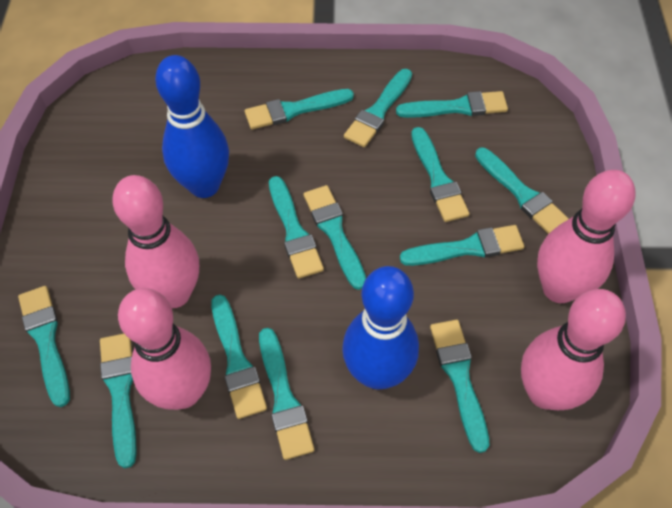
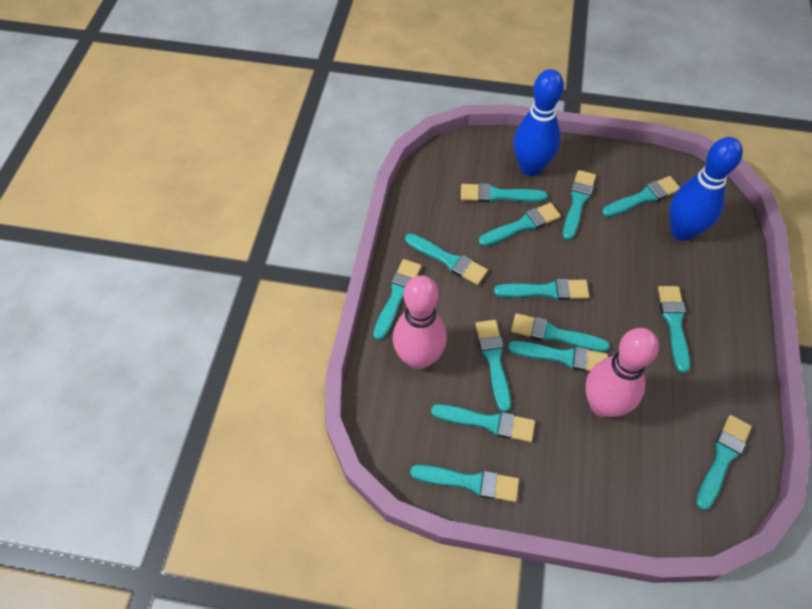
pink bowling pin: [112,175,199,308] [118,288,211,410] [521,289,626,410] [537,170,635,303] = 4 -> [393,275,447,370] [585,328,659,418] = 2
turquoise brush: [18,286,70,407] [100,334,137,468] [211,295,267,419] [245,89,354,129] [259,328,314,460] [269,176,324,279] [304,185,366,290] [344,69,412,147] [396,91,508,118] [400,225,524,266] [411,127,469,222] [430,320,490,453] [475,147,569,234] = 13 -> [373,259,422,340] [405,233,488,285] [410,465,519,502] [431,404,535,442] [461,183,547,202] [475,320,511,412] [479,203,561,246] [494,279,589,300] [508,341,608,371] [511,313,610,352] [563,170,596,240] [602,176,680,217] [658,286,690,373] [696,415,752,510] = 14

